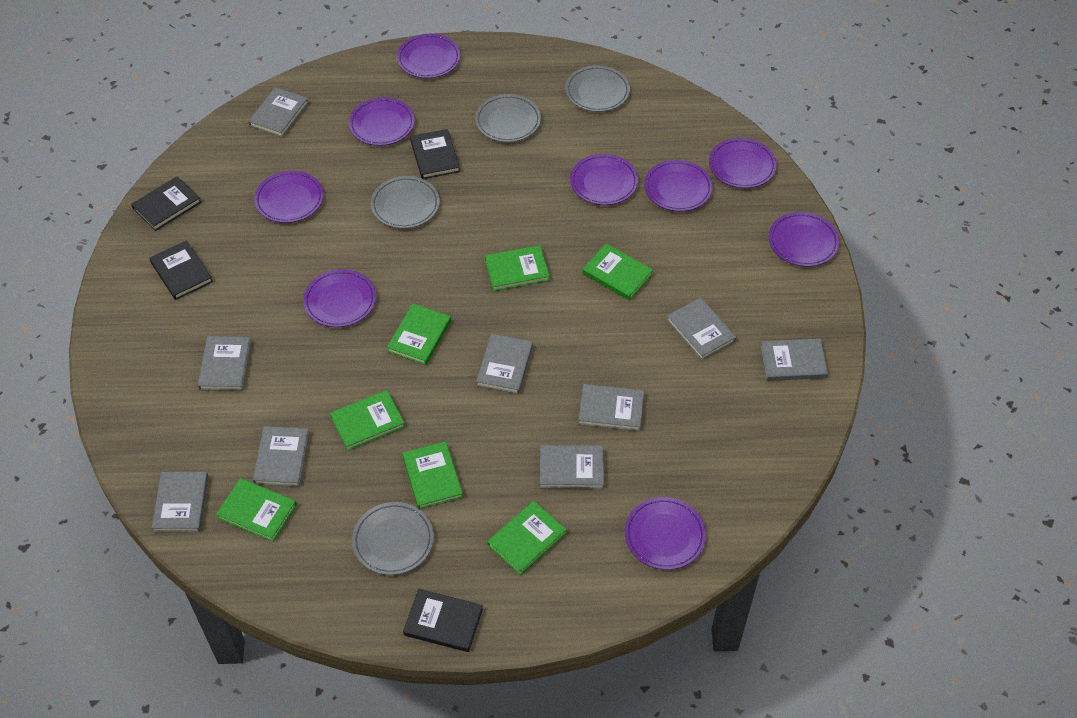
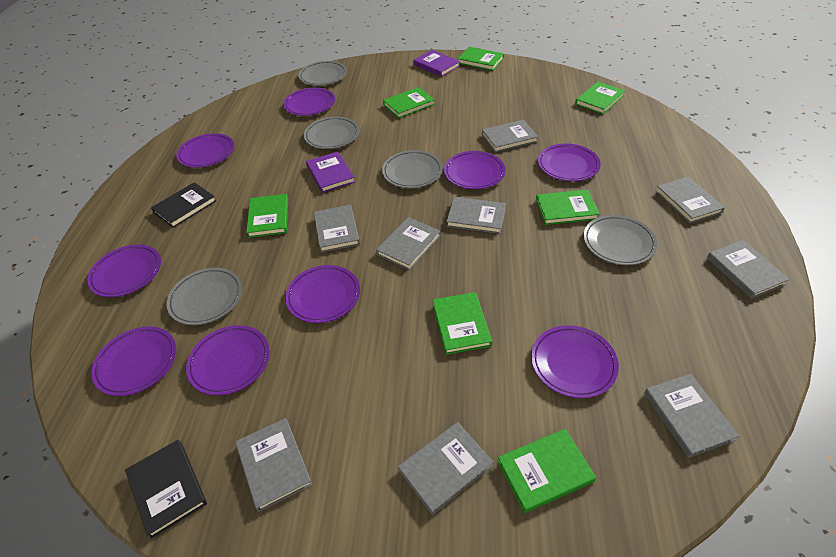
black book: [131,176,201,231] [149,240,213,300] [403,589,483,652] [410,129,460,179] = 4 -> [125,440,207,539] [151,182,216,228] = 2
grey plate: [352,502,434,575] [371,176,440,229] [475,94,541,142] [565,65,630,112] = 4 -> [166,268,242,325] [299,61,347,86] [304,117,359,149] [382,150,443,188] [583,215,657,265] = 5
purple book: none = 0 -> [306,152,355,193] [413,50,460,77] = 2

